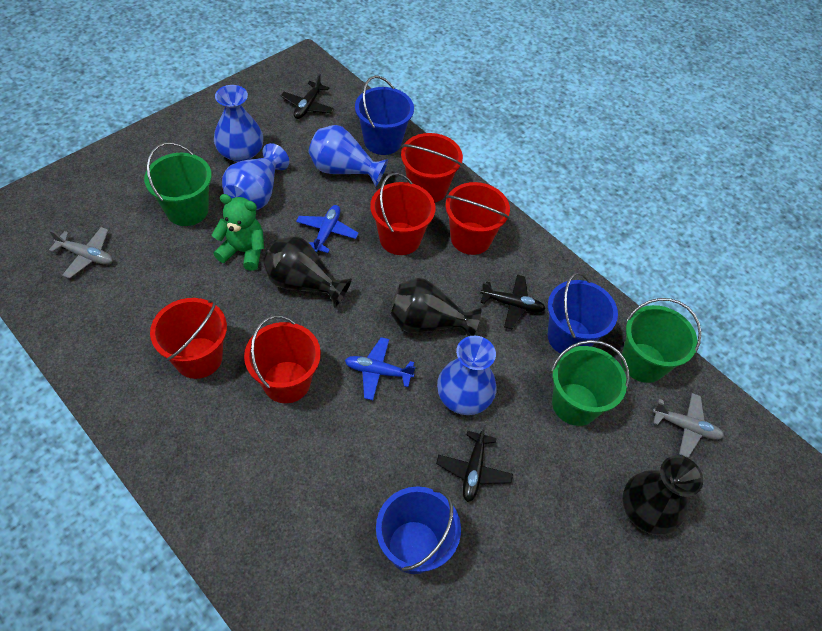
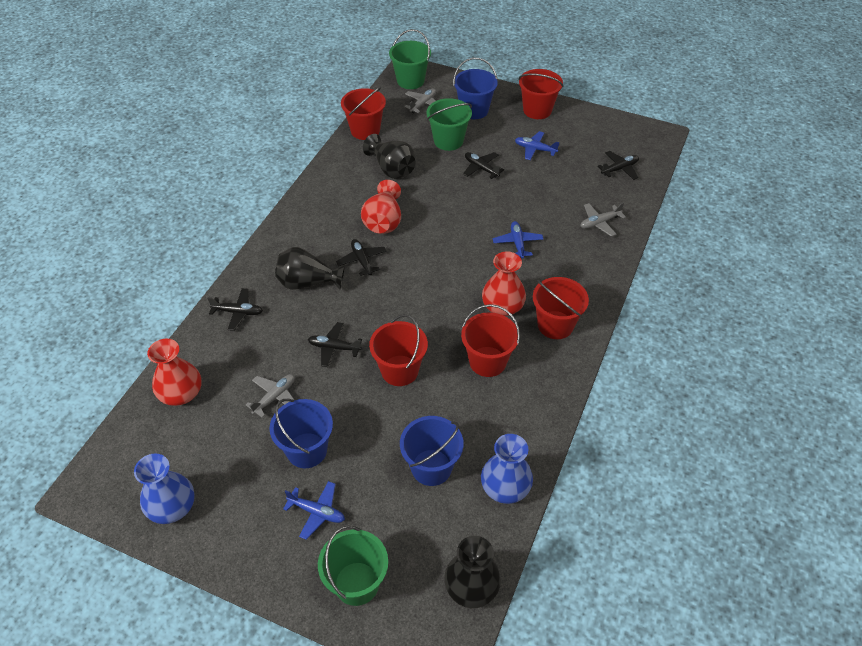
black plane: [281,73,334,119] [436,425,513,502] [480,275,545,329] = 3 -> [207,288,263,331] [308,322,362,367] [336,239,387,276] [463,152,504,179] [598,151,639,180] = 5
blue plane: [296,205,359,253] [345,337,415,400] = 2 -> [283,481,345,540] [493,221,543,259] [515,131,560,160] = 3
blue vase: [214,85,263,162] [222,143,289,210] [309,125,388,187] [437,336,497,415] = 4 -> [134,453,195,524] [481,434,533,504] = 2
green teddy bear: [212,194,264,271] = 1 -> none = 0
grey plane: [49,227,113,279] [652,393,724,458] = 2 -> [246,374,295,418] [404,88,436,113] [581,202,626,237] = 3
red vase: none = 0 -> [147,339,202,406] [361,180,401,234] [482,251,526,316] = 3

